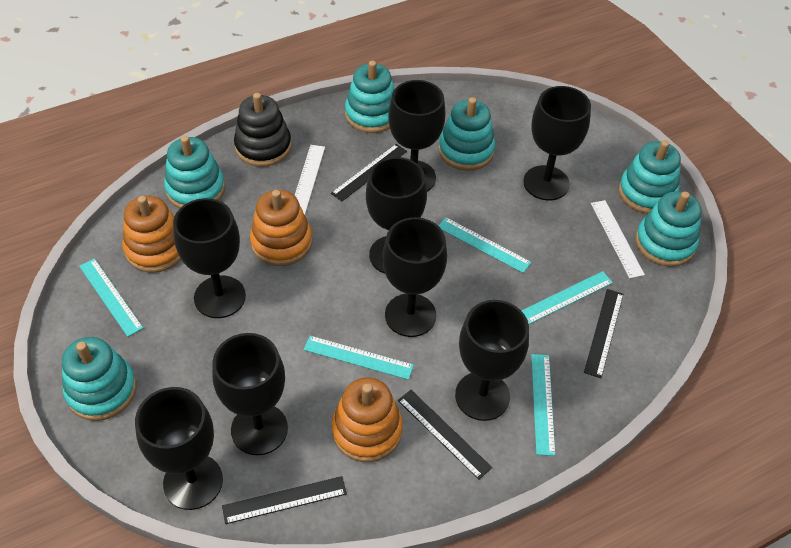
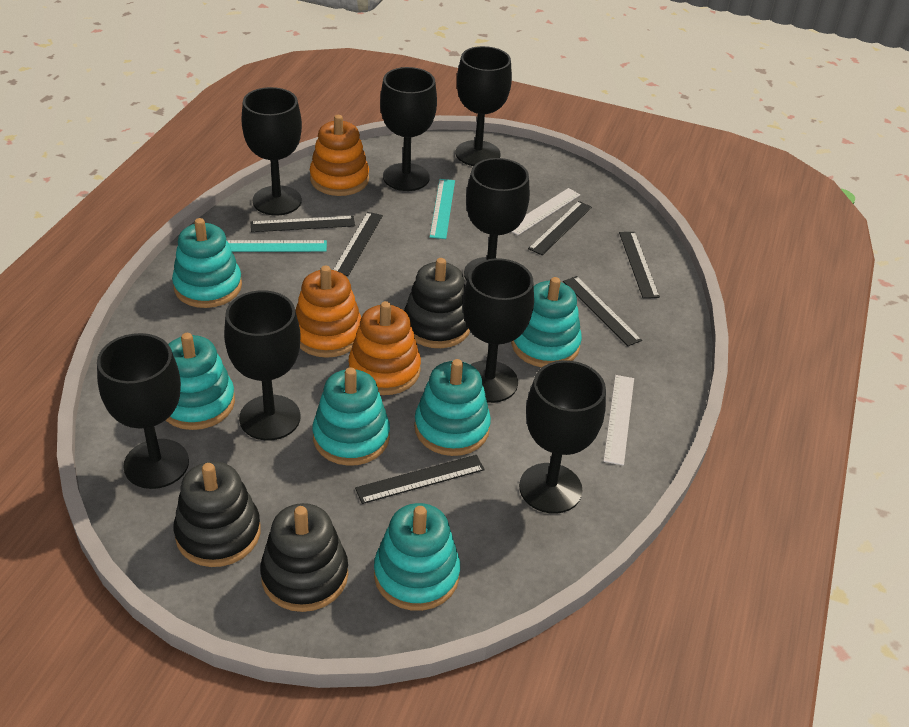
black ruler: [222,476,347,524] [331,144,407,202] [398,390,492,480] [584,289,623,378] = 4 -> [251,216,355,232] [333,212,383,276] [355,455,485,504] [528,201,592,255] [563,276,642,346] [619,232,660,298] = 6
black stacking toy: [234,93,291,167] = 1 -> [174,462,261,567] [260,503,348,612] [404,258,470,348] = 3
turquoise ruler: [79,258,143,337] [304,336,414,380] [438,217,531,273] [521,271,613,324] [531,354,555,456] = 5 -> [227,240,327,252] [430,179,455,239] = 2

